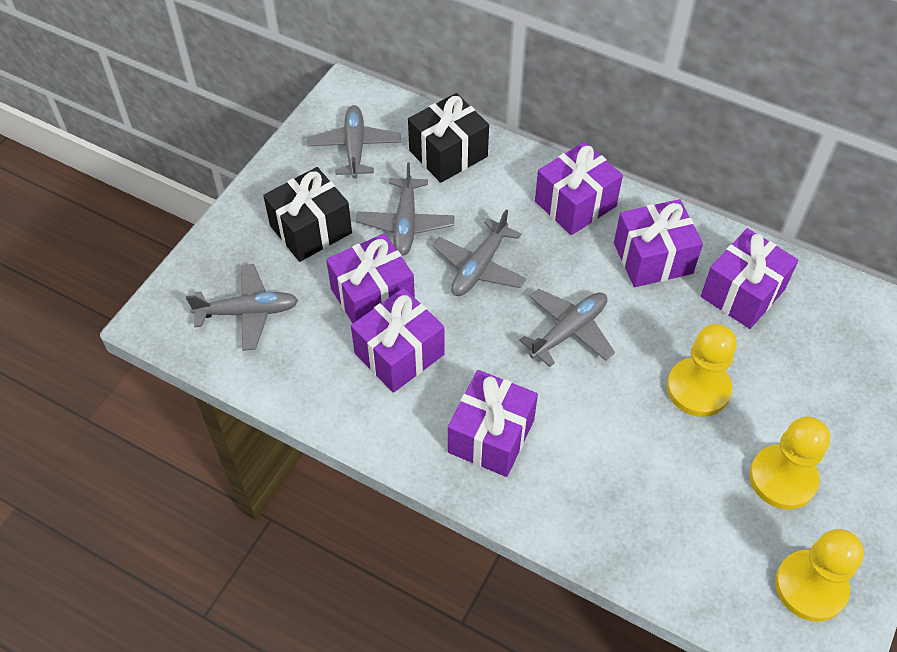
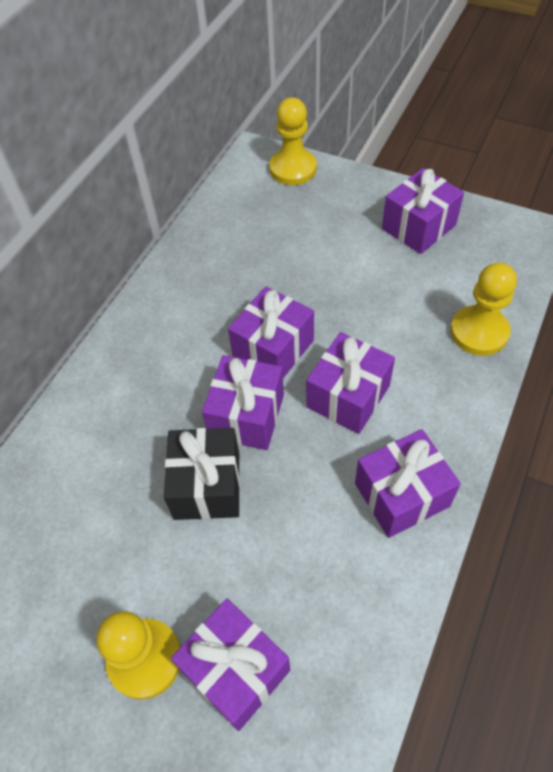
black gift: [263,167,352,262] [408,93,489,183] = 2 -> [164,428,240,520] = 1
grey plane: [186,264,298,351] [308,105,401,179] [356,162,455,256] [433,209,526,296] [519,289,615,367] = 5 -> none = 0

